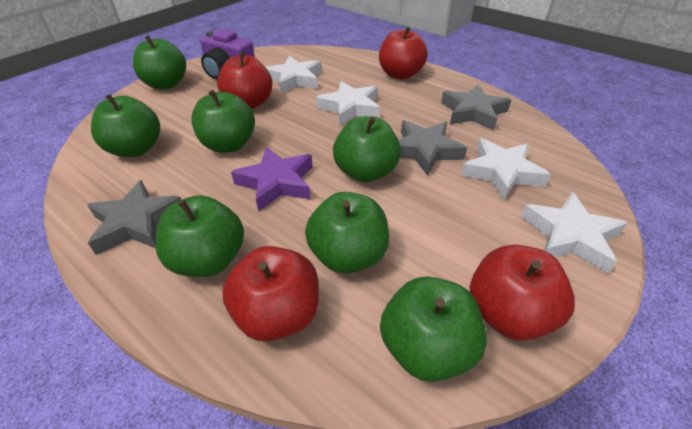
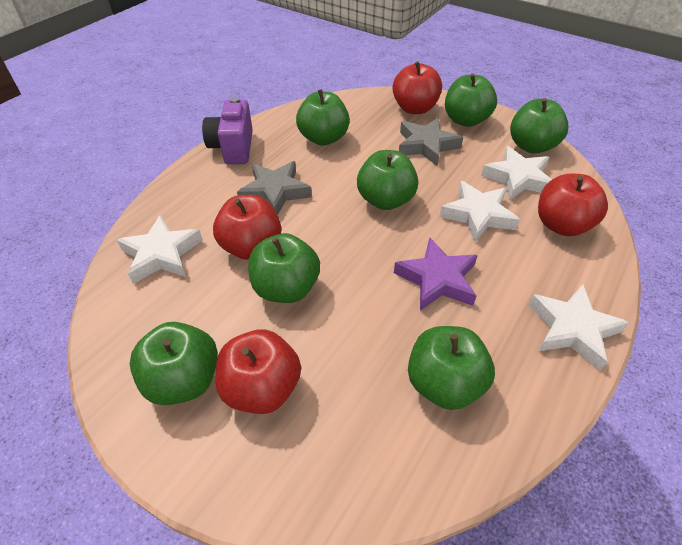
grey star: [87,180,181,255] [398,120,467,176] [441,85,511,130] = 3 -> [237,161,312,215] [399,118,463,166] = 2

